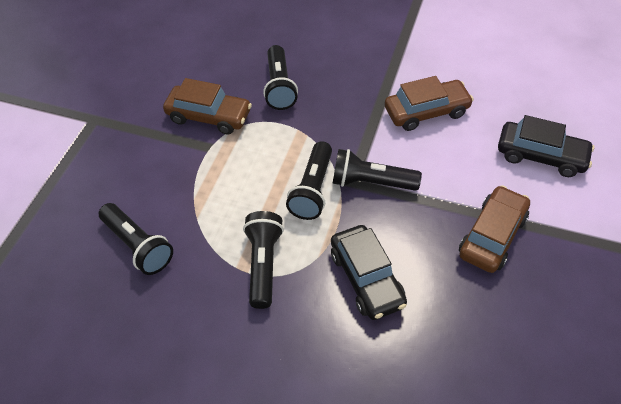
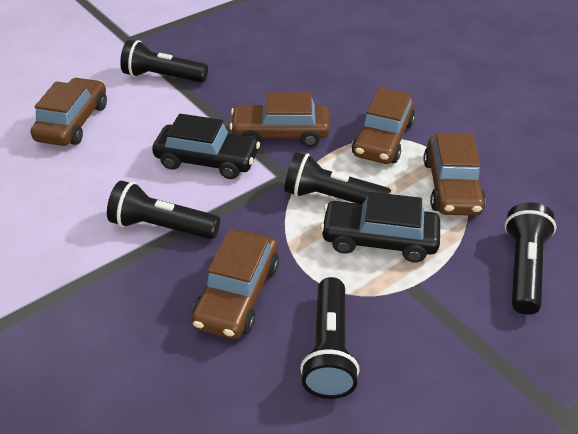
brown car: [163,78,252,135] [385,76,474,131] [459,185,530,273] = 3 -> [31,78,107,146] [191,230,279,339] [229,92,330,147] [352,87,415,164] [423,133,486,216] = 5

